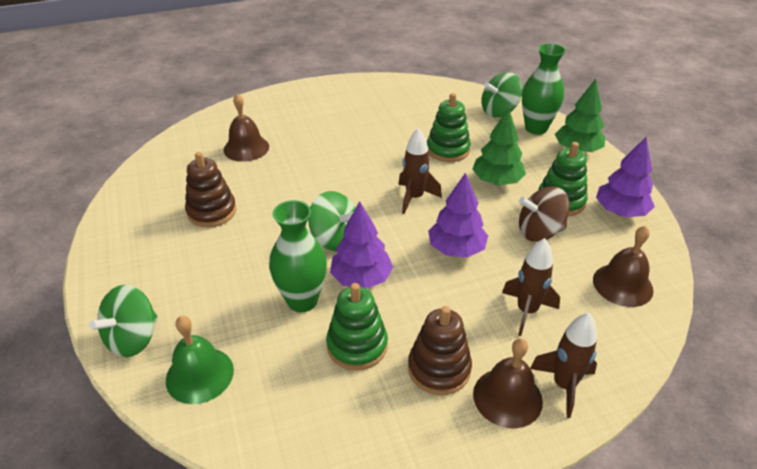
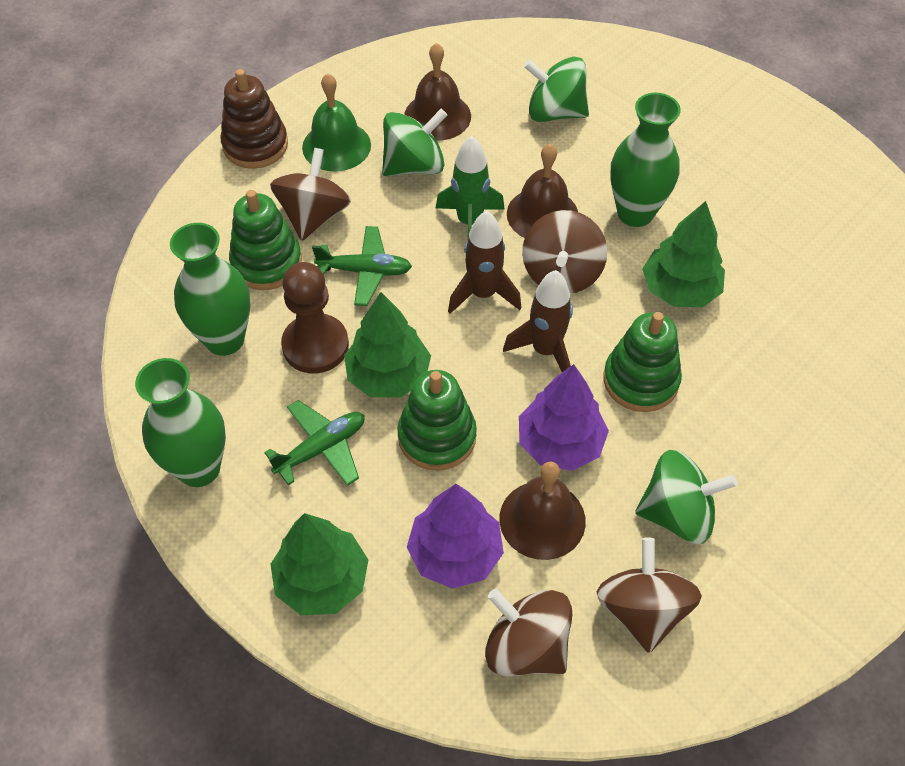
brown pawn: none = 0 -> [281,262,349,373] = 1
brown rocket: [398,128,442,214] [502,238,560,336] [530,313,597,418] = 3 -> [448,211,521,314] [503,270,573,372] = 2
brown spinning top: [519,186,570,242] = 1 -> [270,148,351,240] [485,589,572,677] [522,210,607,294] [597,537,702,653] = 4
brown stacking toy: [185,152,236,227] [408,306,472,395] = 2 -> [220,69,288,169] = 1
green plane: none = 0 -> [264,400,364,486] [312,226,412,306] = 2
green rocket: none = 0 -> [436,136,505,237] = 1
green tree: [472,108,526,185] [555,79,605,152] = 2 -> [271,513,369,615] [344,292,431,397] [642,201,725,307] = 3
green vase: [269,200,327,312] [522,43,566,135] = 2 -> [135,358,226,487] [170,223,251,356] [610,93,681,227] = 3
purple tree: [330,201,393,289] [428,173,488,257] [596,137,655,217] = 3 -> [407,484,504,589] [519,364,609,471] = 2

